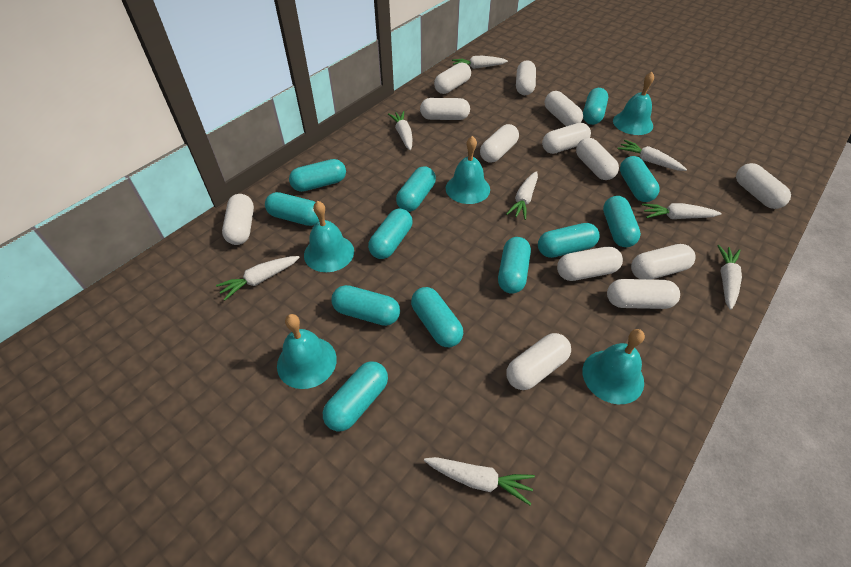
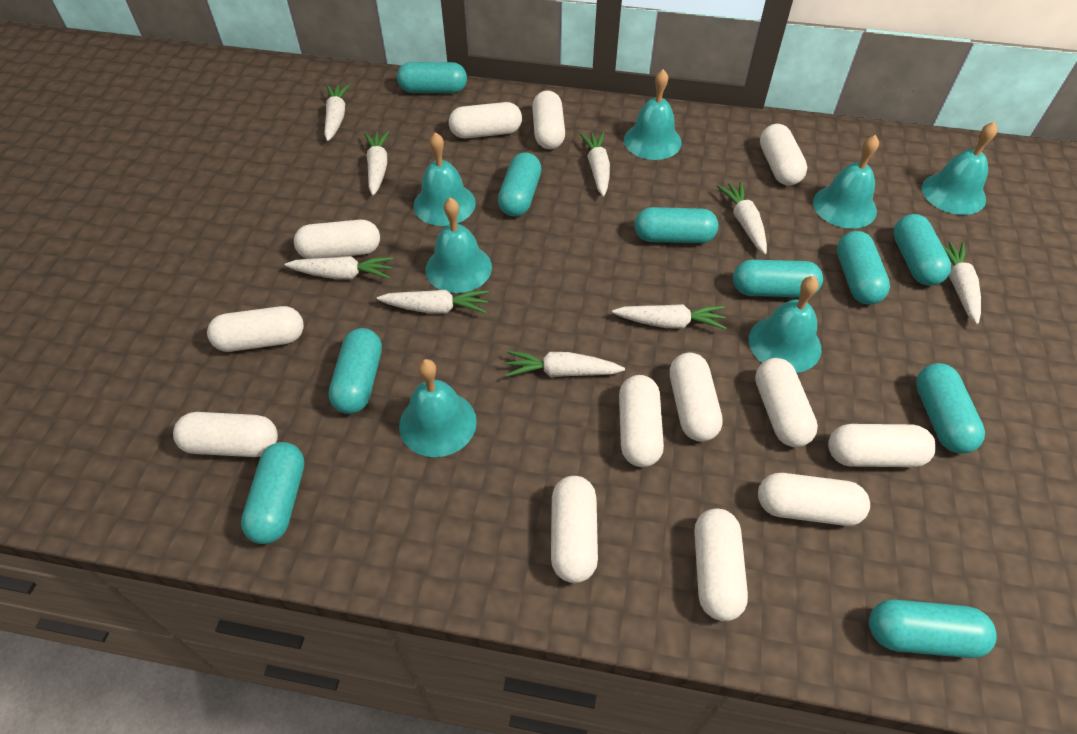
turquoise bell: [277,314,337,389] [304,201,354,272] [446,136,490,204] [582,329,645,404] [613,72,654,135] = 5 -> [399,359,477,457] [414,132,476,226] [426,198,492,293] [624,69,682,160] [749,276,822,373] [813,135,879,229] [922,122,998,215] = 7
turquoise capsule: [265,192,319,226] [289,159,346,192] [323,362,388,432] [331,285,400,326] [368,208,412,259] [396,166,436,212] [411,287,463,347] [498,237,531,294] [538,223,600,258] [583,88,608,125] [603,196,641,247] [620,156,660,202] = 12 -> [241,442,305,544] [329,328,382,414] [397,62,467,93] [498,152,541,217] [634,207,718,243] [733,260,823,297] [837,231,890,305] [869,599,996,658] [893,214,951,286] [916,363,985,454] = 10
white carrot: [216,256,300,300] [388,111,412,150] [424,457,535,505] [452,56,508,69] [506,171,538,220] [618,140,687,171] [642,203,721,219] [717,245,742,310] = 8 -> [285,256,393,279] [324,84,350,141] [364,131,389,195] [377,290,489,314] [505,351,625,377] [580,132,610,197] [612,304,727,330] [717,181,767,254] [942,242,981,324] = 9

